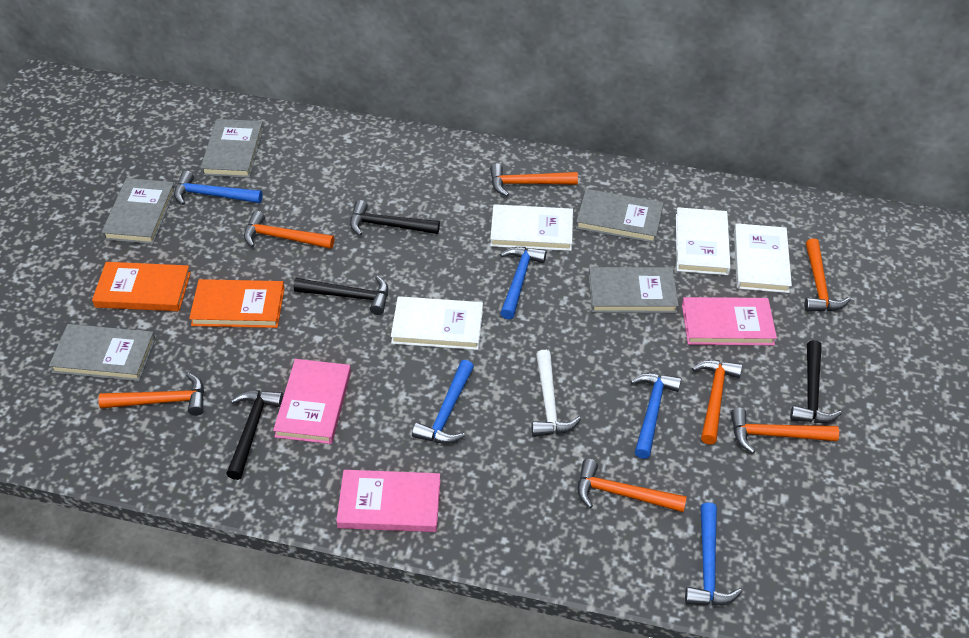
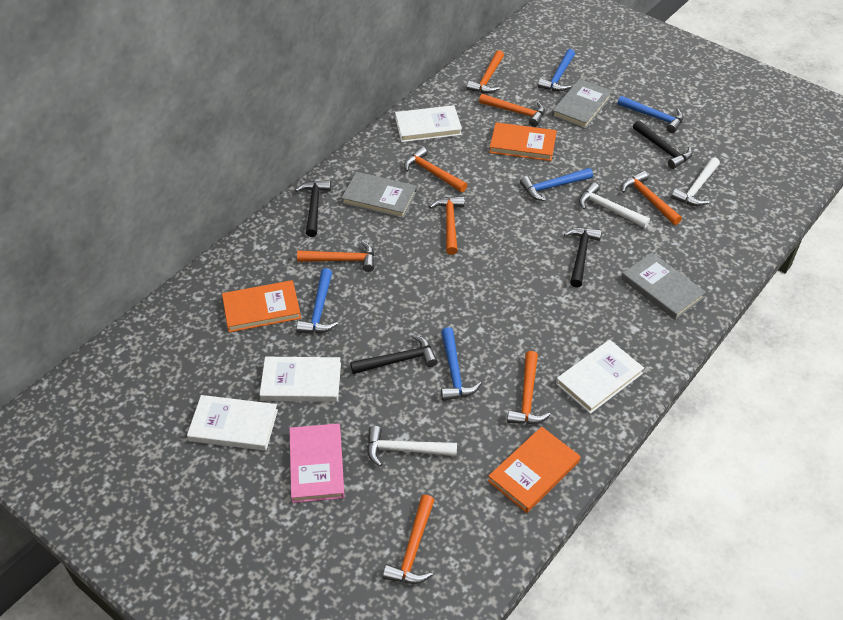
grey book: [49,324,155,381] [101,178,175,244] [200,119,264,178] [576,189,664,243] [589,267,679,313] = 5 -> [342,172,417,219] [552,79,612,129] [621,253,706,320] = 3
orange book: [92,262,191,311] [189,279,284,328] = 2 -> [222,280,301,332] [488,427,580,513] [489,122,557,161] = 3
orange hammer: [98,373,204,416] [244,211,334,249] [490,163,578,197] [578,459,687,512] [692,360,742,445] [731,408,839,453] [804,239,851,312] = 7 -> [297,241,374,272] [383,495,434,584] [404,147,467,192] [429,196,465,255] [467,50,504,93] [479,94,545,127] [507,351,551,424] [621,171,682,225] = 8
pink book: [273,359,351,444] [336,470,440,532] [682,297,777,345] = 3 -> [289,423,345,503] = 1
white hammer: [532,350,581,437] = 1 -> [367,426,457,467] [579,182,650,228] [671,157,720,206] = 3

